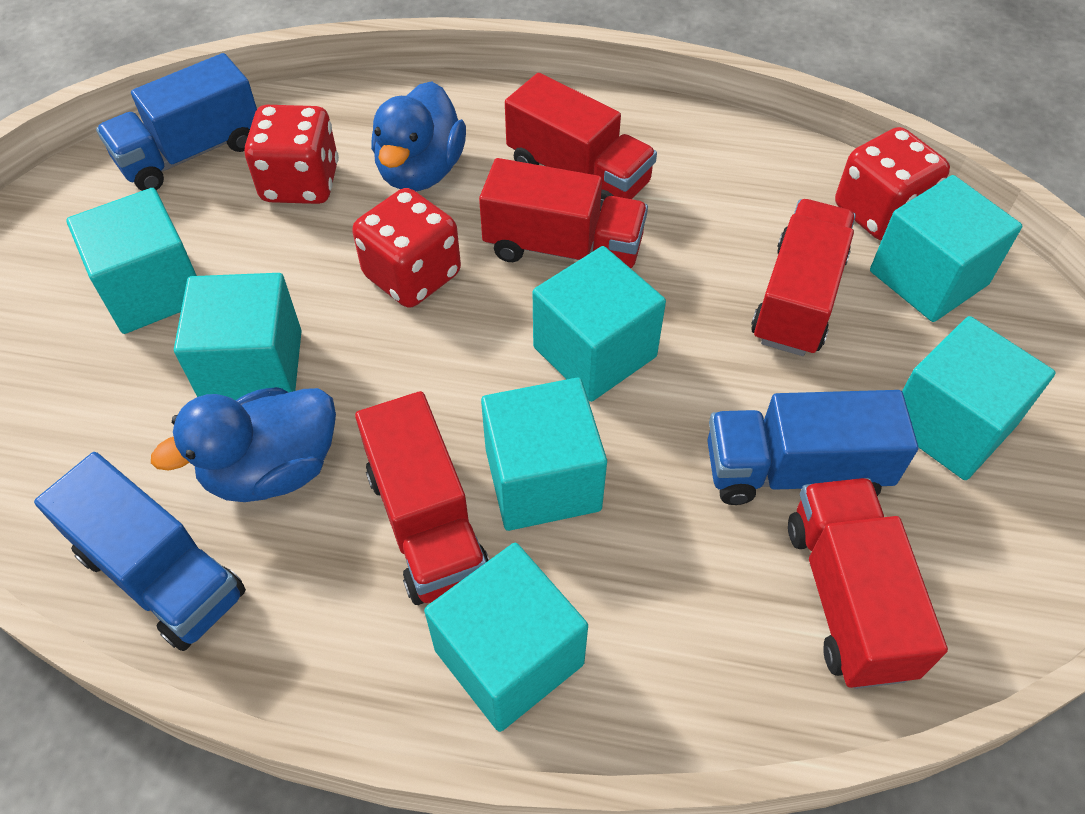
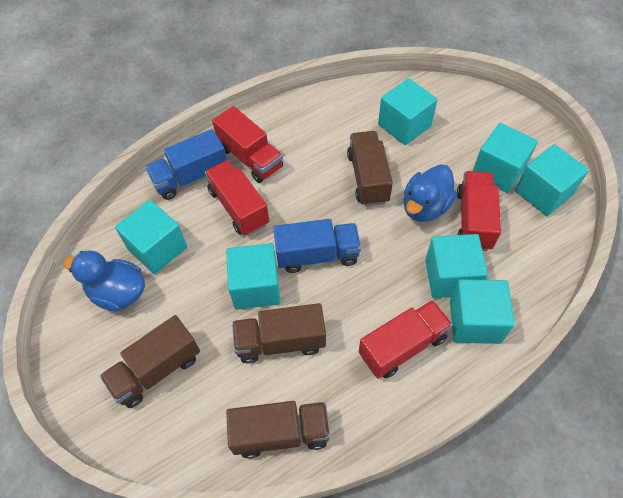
blue truck: [34,452,246,651] [96,53,257,191] [707,390,918,505] = 3 -> [145,129,227,200] [273,219,361,273] = 2
brown truck: none = 0 -> [100,315,200,408] [226,401,330,459] [232,303,326,363] [347,131,393,206] = 4
red dice: [244,105,339,204] [352,188,461,308] [835,127,950,240] = 3 -> none = 0
red truck: [355,391,489,605] [479,158,648,268] [505,73,657,211] [751,199,856,356] [788,478,948,689] = 5 -> [205,160,269,236] [212,106,283,183] [359,300,453,379] [457,171,501,251] = 4

